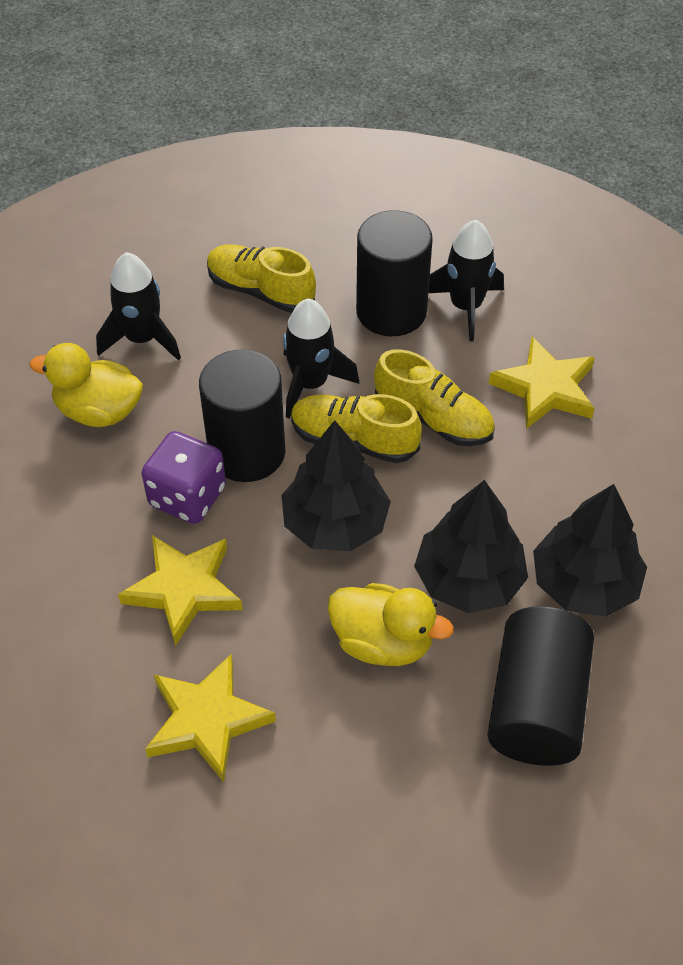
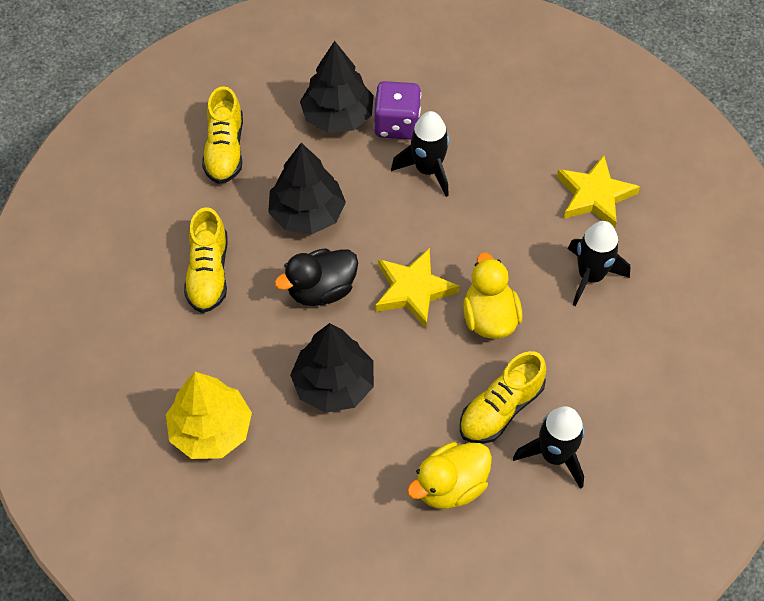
black cylinder: [199,349,286,482] [356,210,433,336] [487,606,594,766] = 3 -> none = 0
black duck: none = 0 -> [275,248,358,306] = 1
yellow star: [118,535,243,646] [145,654,276,782] [489,337,595,429] = 3 -> [375,248,460,328] [557,155,640,229] = 2
yellow tree: none = 0 -> [166,372,252,459] = 1

